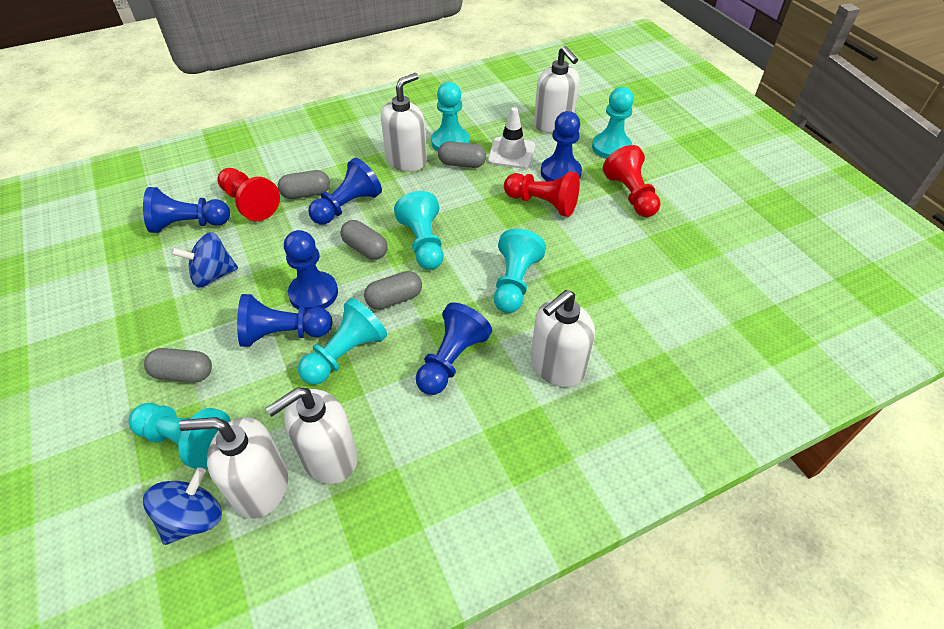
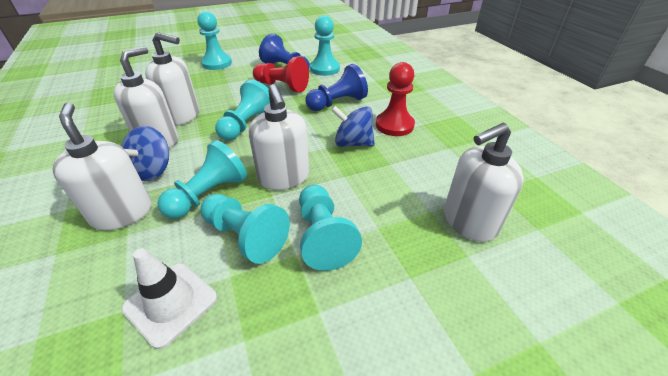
blue pawn: [143,187,230,233] [237,294,333,347] [284,230,338,312] [308,158,382,224] [416,302,492,395] [541,111,582,181] = 6 -> [259,34,310,69] [305,64,368,111] = 2
grey capsule: [144,348,212,382] [278,170,330,199] [341,220,387,260] [364,271,422,309] [438,141,486,168] = 5 -> none = 0
red pawn: [218,168,280,221] [504,171,580,217] [603,145,661,217] = 3 -> [253,57,309,92] [376,62,415,136] = 2

